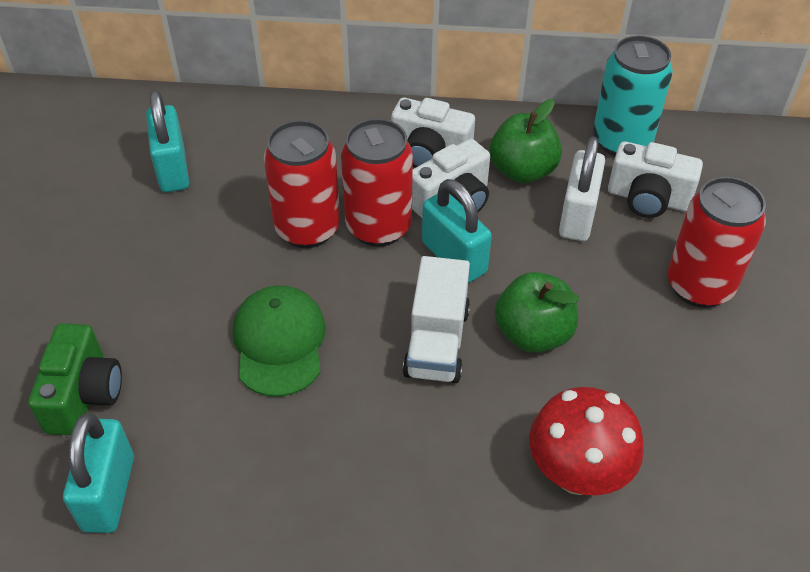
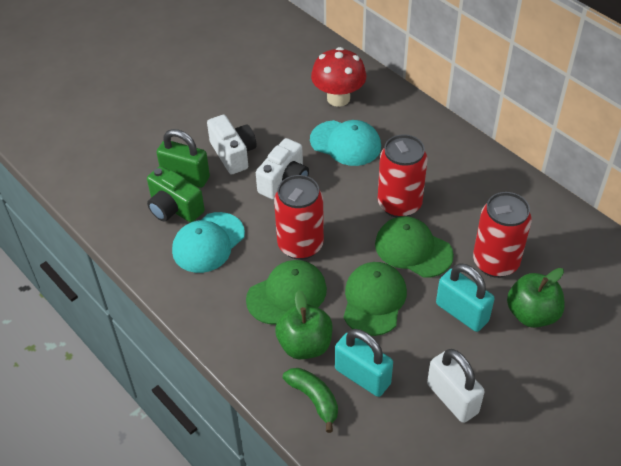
green banana: none = 0 -> [283,368,338,433] = 1
green cap: [233,286,326,397] = 1 -> [246,260,327,325] [344,262,407,336] [375,216,454,278] = 3
green padlock: none = 0 -> [156,129,210,188] = 1
turquoise can: [593,36,673,156] = 1 -> none = 0
turquoise cap: none = 0 -> [172,212,245,273] [310,120,381,166] = 2
turquoise padlock: [63,413,134,533] [146,90,189,192] [422,179,492,283] = 3 -> [335,329,393,397] [436,263,494,332] = 2
white camera: [391,98,475,168] [412,139,490,218] [608,141,703,218] = 3 -> [207,115,256,175] [256,138,309,200] = 2
white truck: [402,256,470,383] = 1 -> none = 0

